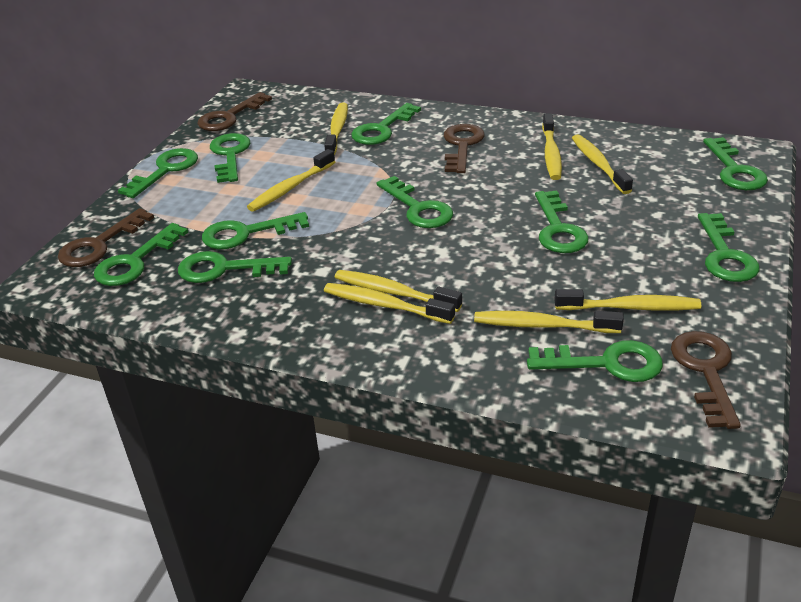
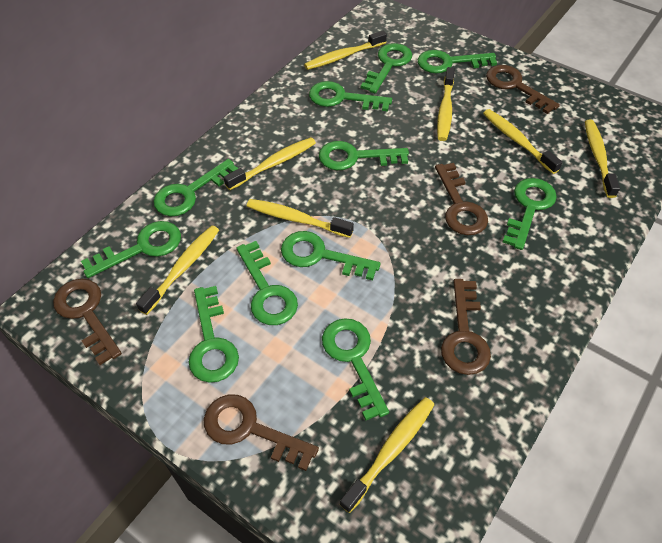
brown key: [58,208,154,267] [197,92,272,131] [444,124,485,173] [671,331,741,429] = 4 -> [53,279,122,365] [204,394,319,471] [435,163,488,235] [441,279,491,375] [486,65,560,114] = 5

